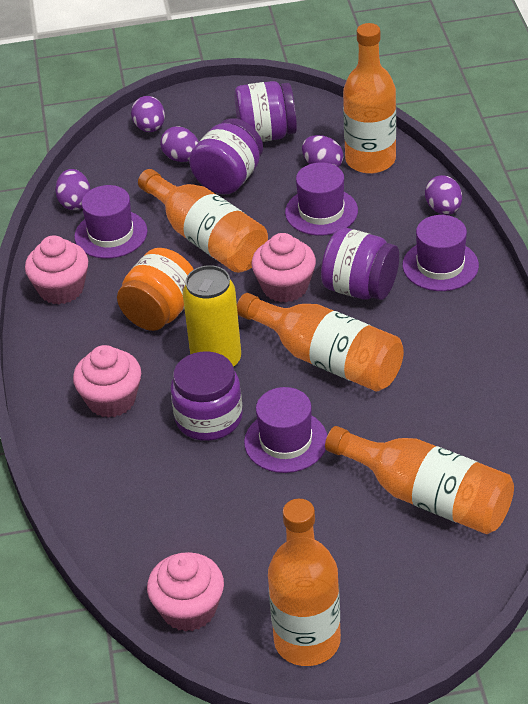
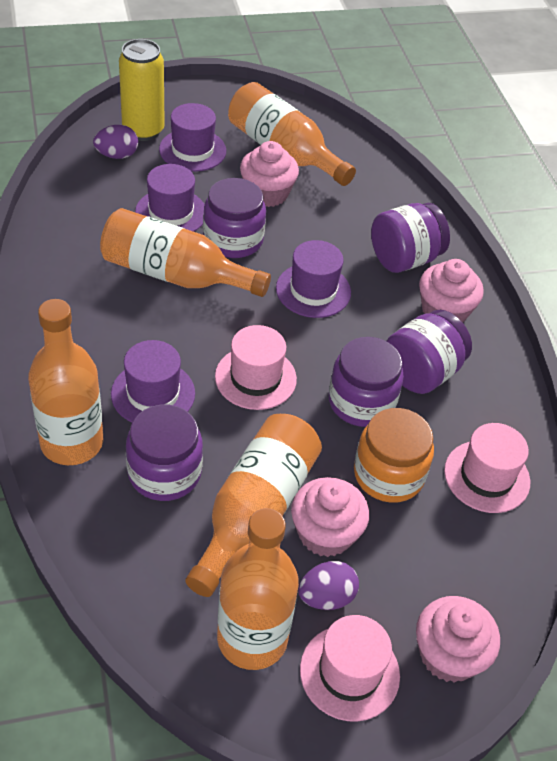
pink hat: none = 0 -> [215,325,297,410] [300,615,400,722] [444,423,530,513] = 3
purple egg: [55,169,91,210] [131,96,165,132] [160,126,199,162] [302,135,343,167] [425,175,462,215] = 5 -> [93,125,138,159] [298,561,359,610] = 2
purple jar: [170,351,243,441] [189,118,263,194] [234,81,297,142] [321,228,399,300] = 4 -> [126,405,203,501] [203,178,266,258] [329,337,404,427] [371,203,450,273] [387,310,472,394] = 5

